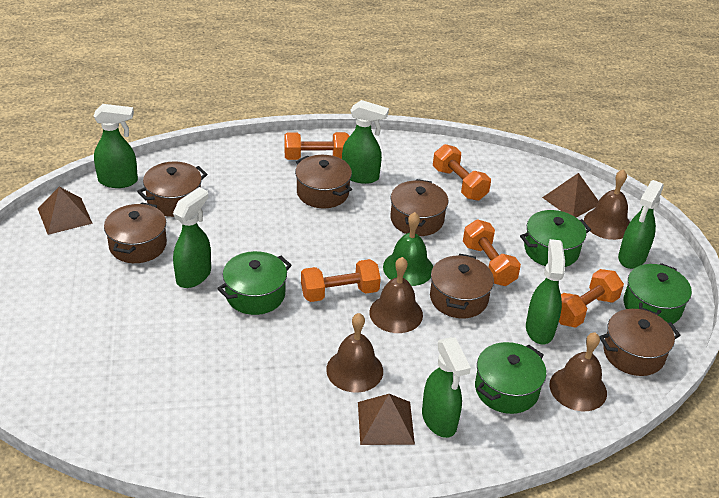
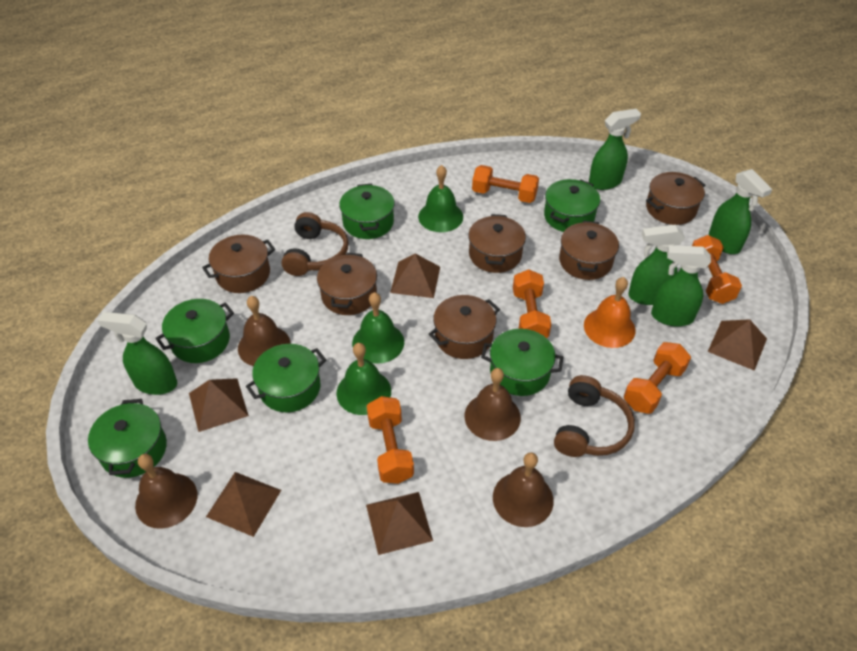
brown headphones: none = 0 -> [281,212,348,276] [554,375,635,457] = 2
brown pyramid: [38,187,93,235] [358,394,415,445] [542,173,598,218] = 3 -> [189,378,249,432] [206,472,281,537] [366,492,433,555] [390,254,440,298] [708,319,767,371] = 5
green bell: [383,212,433,286] = 1 -> [336,343,391,415] [352,292,404,364] [418,165,463,232] = 3
green pot: [217,251,292,315] [475,342,546,414] [520,210,591,267] [624,263,692,324] = 4 -> [88,399,167,478] [155,299,234,363] [246,344,326,413] [339,184,395,239] [481,329,563,396] [544,179,600,232] = 6
green spray bottle: [94,104,138,188] [173,187,211,288] [342,100,389,184] [422,337,471,438] [526,239,565,344] [618,180,664,269] = 6 -> [97,312,177,395] [589,109,641,190] [628,224,685,305] [651,245,711,327] [709,169,772,254] = 5
orange bell: none = 0 -> [584,277,636,348] = 1

